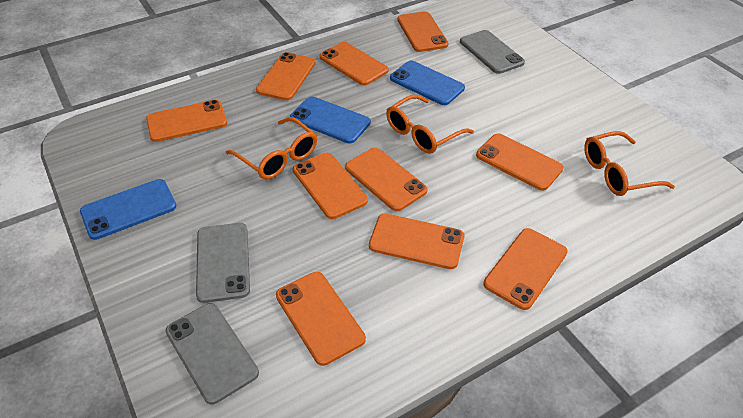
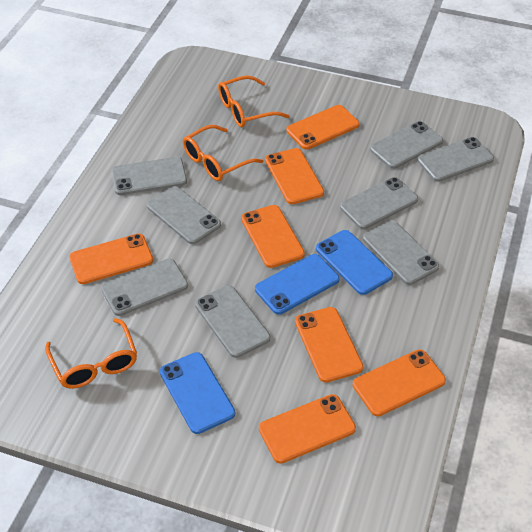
grey phone: [166,303,259,405] [196,223,250,303] [460,30,525,74] = 3 -> [101,259,188,316] [112,157,187,195] [147,186,221,244] [195,285,270,358] [340,177,418,229] [363,221,439,285] [370,121,443,169] [417,137,494,182] = 8
orange phone: [146,100,227,142] [256,52,316,100] [276,272,366,366] [293,153,368,219] [320,42,389,86] [345,148,428,211] [369,213,464,269] [397,11,449,52] [476,133,564,191] [483,228,568,310] = 10 -> [69,234,153,284] [241,205,305,268] [259,394,356,463] [265,148,324,204] [286,105,359,150] [295,307,364,383] [353,349,446,416] = 7

